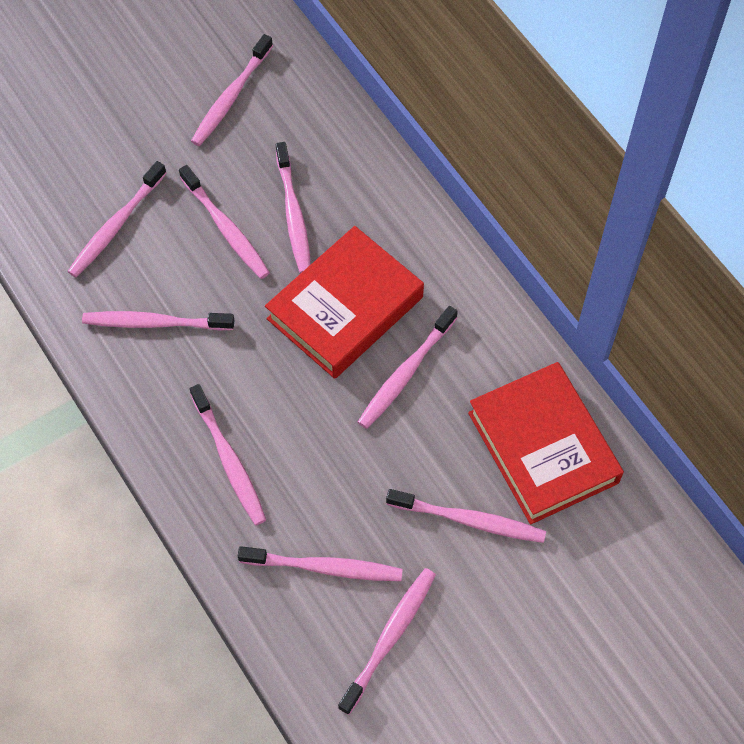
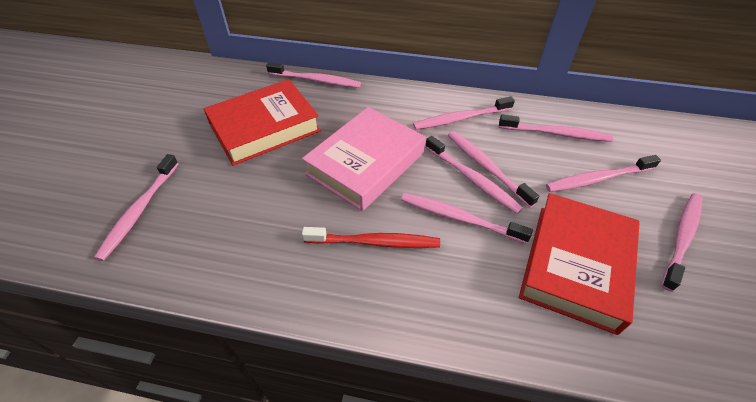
pink book: none = 0 -> [302,107,426,211] = 1
pink toothbrush: [67,161,167,277] [82,311,235,330] [179,165,270,279] [190,384,266,525] [191,34,273,146] [238,546,403,581] [276,142,311,273] [338,568,436,715] [358,306,458,429] [386,489,546,543] = 10 -> [94,154,179,261] [266,62,361,88] [401,193,533,244] [413,97,515,130] [425,136,523,214] [448,131,539,207] [499,115,613,142] [546,155,661,192] [662,193,702,292] = 9
red toothbrush: none = 0 -> [302,227,440,248] = 1

